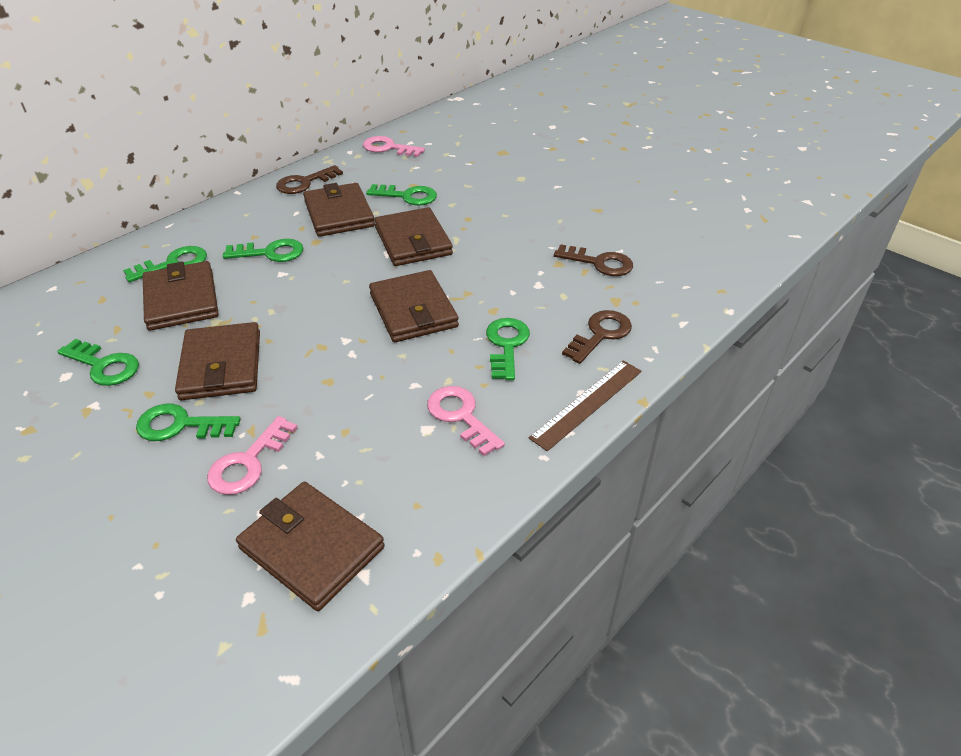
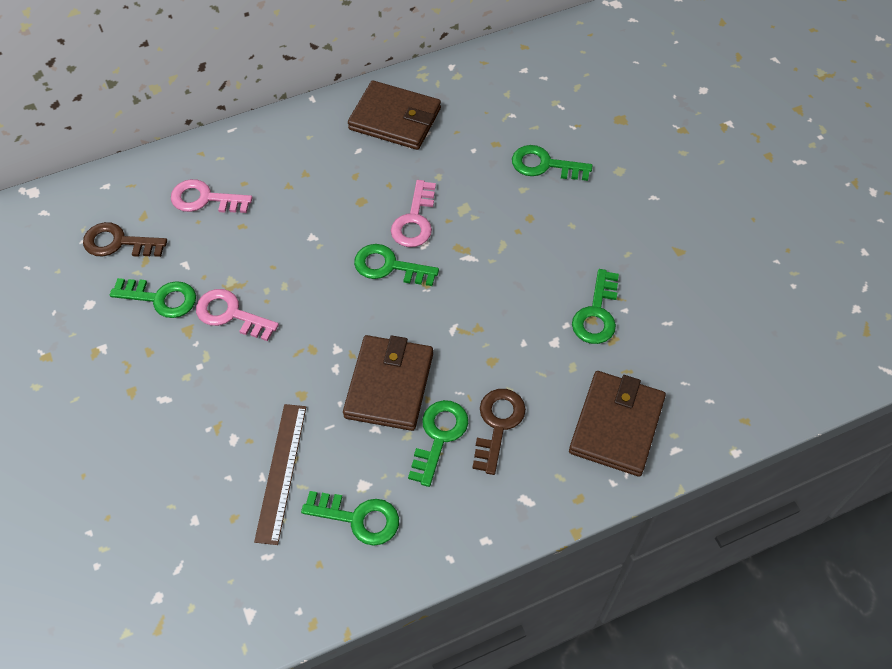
brown key: [276,165,343,194] [554,244,633,276] [562,310,632,364] = 3 -> [83,222,167,257] [472,389,526,475] = 2
brown wallet: [143,261,219,331] [175,322,260,400] [236,482,385,611] [303,183,375,237] [369,270,459,342] [374,207,453,266] = 6 -> [343,335,433,431] [348,80,441,150] [569,371,666,477] = 3

